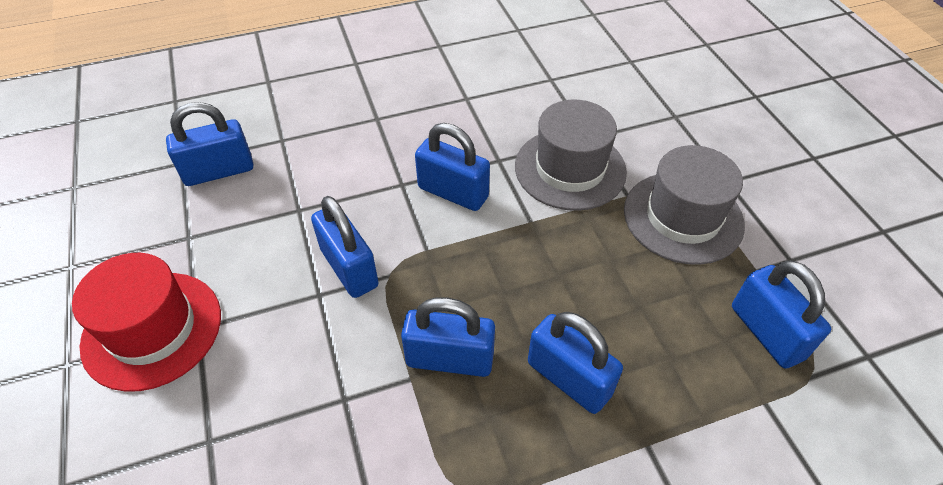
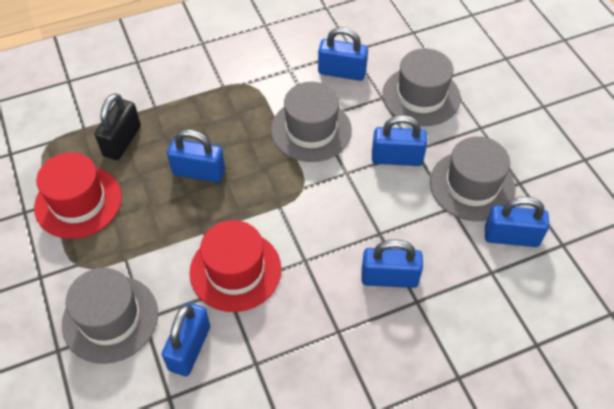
black padlock: none = 0 -> [95,93,141,160] = 1
grey hat: [515,100,627,211] [624,145,745,265] = 2 -> [62,268,158,364] [271,82,352,162] [382,48,461,126] [430,136,516,221] = 4
red hat: [72,253,221,392] = 1 -> [34,152,122,239] [190,220,281,312] = 2

